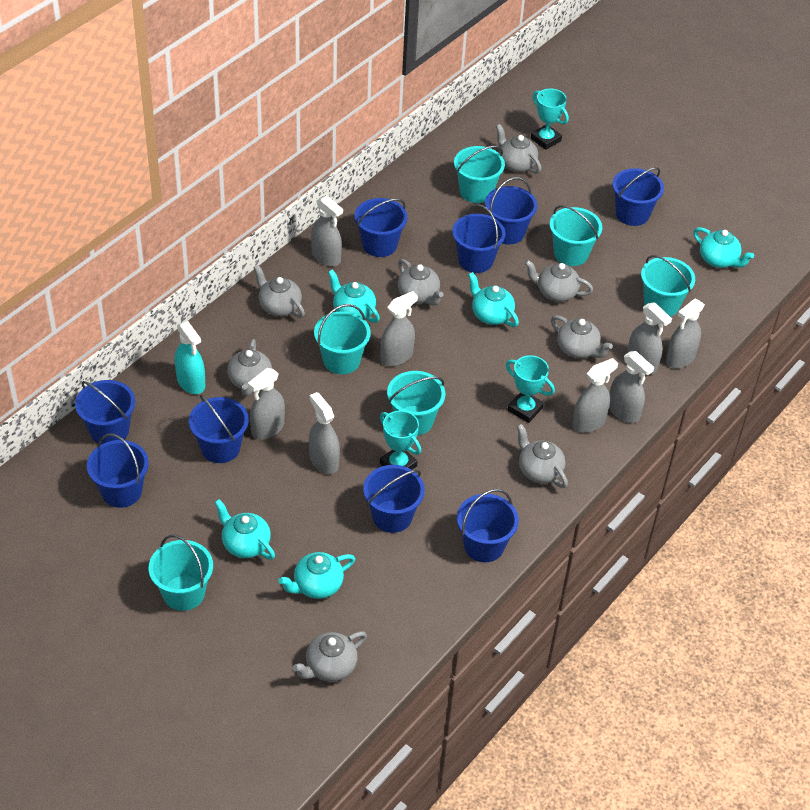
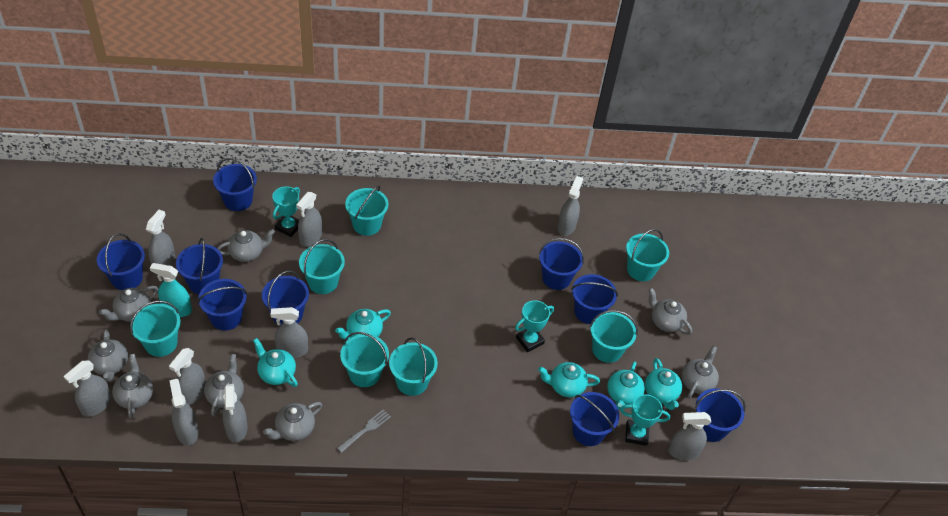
grey fork: none = 0 -> [337,409,391,453] = 1
grey spray bottle: [248,368,285,440] [309,392,340,474] [311,195,343,267] [380,291,418,366] [572,358,618,433] [609,351,654,423] [627,302,672,374] [666,298,705,368] = 8 -> [64,360,112,417] [146,210,175,266] [169,348,206,405] [169,379,199,445] [222,384,248,443] [271,307,308,358] [296,192,322,247] [557,176,583,236] [668,412,711,460] = 9
turquoise bucket: [149,535,213,611] [314,304,371,374] [387,371,445,435] [454,146,505,203] [549,205,602,266] [641,255,695,317] = 6 -> [130,300,180,357] [299,239,345,294] [340,332,389,387] [345,186,388,236] [389,337,438,396] [590,310,638,363] [626,229,669,281] = 7

